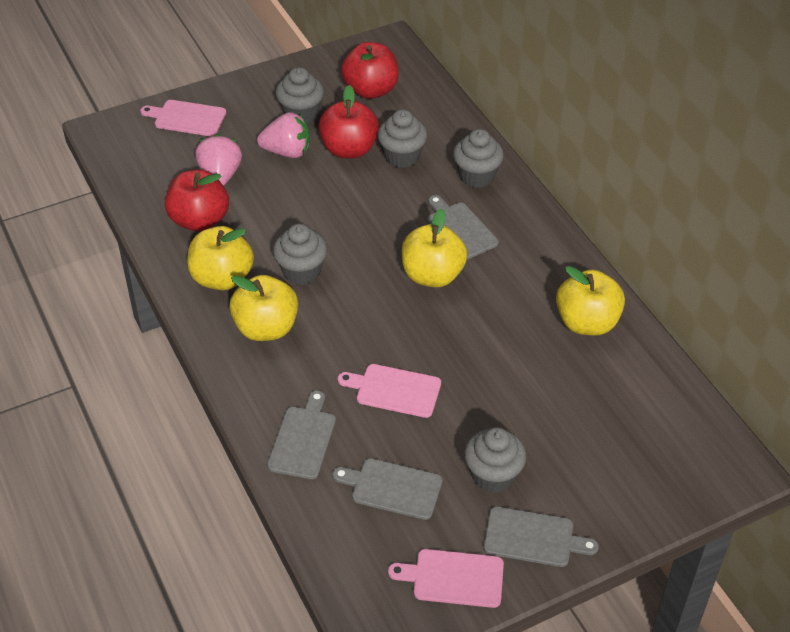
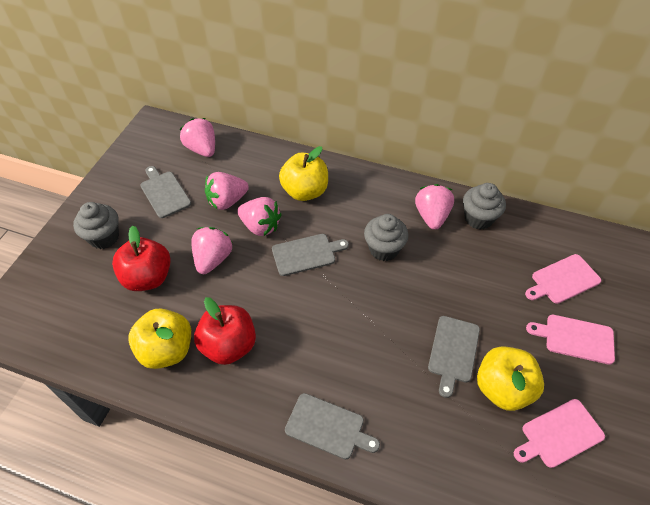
grey cupcake: [273,224,327,285] [276,67,324,124] [377,110,427,168] [453,129,504,188] [464,427,526,493] = 5 -> [73,202,119,249] [364,214,409,261] [463,183,506,230] = 3
pink strawberry: [195,134,242,186] [257,112,310,158] = 2 -> [180,118,215,157] [191,227,233,274] [205,172,249,210] [237,197,282,236] [415,184,454,230] = 5
red apple: [165,170,229,232] [319,85,379,159] [341,42,399,99] = 3 -> [112,226,171,291] [194,297,256,365] = 2
yellow apple: [187,226,254,290] [229,275,298,341] [402,208,467,288] [556,266,625,336] = 4 -> [128,308,191,369] [279,146,328,201] [477,346,544,411] = 3

